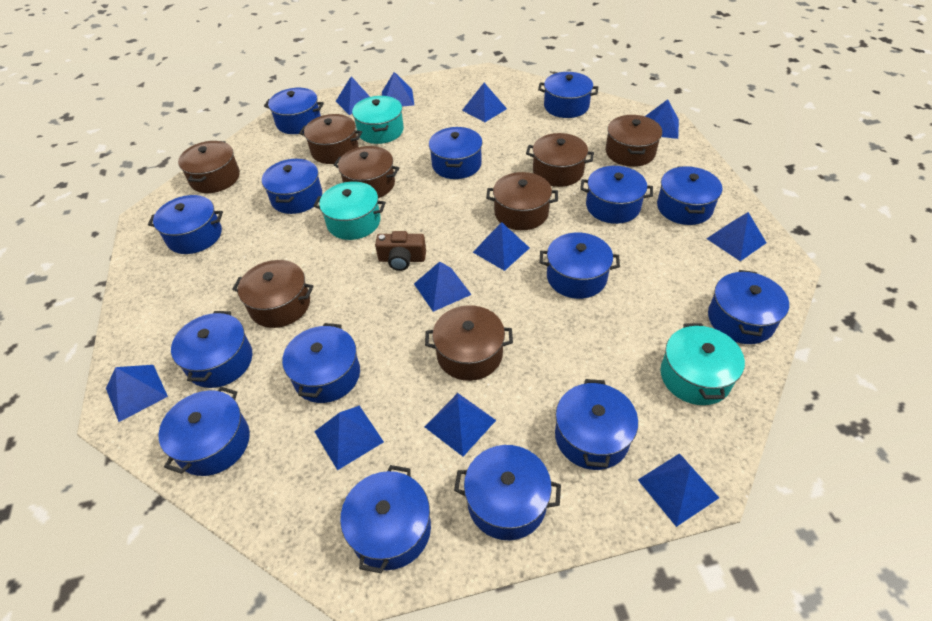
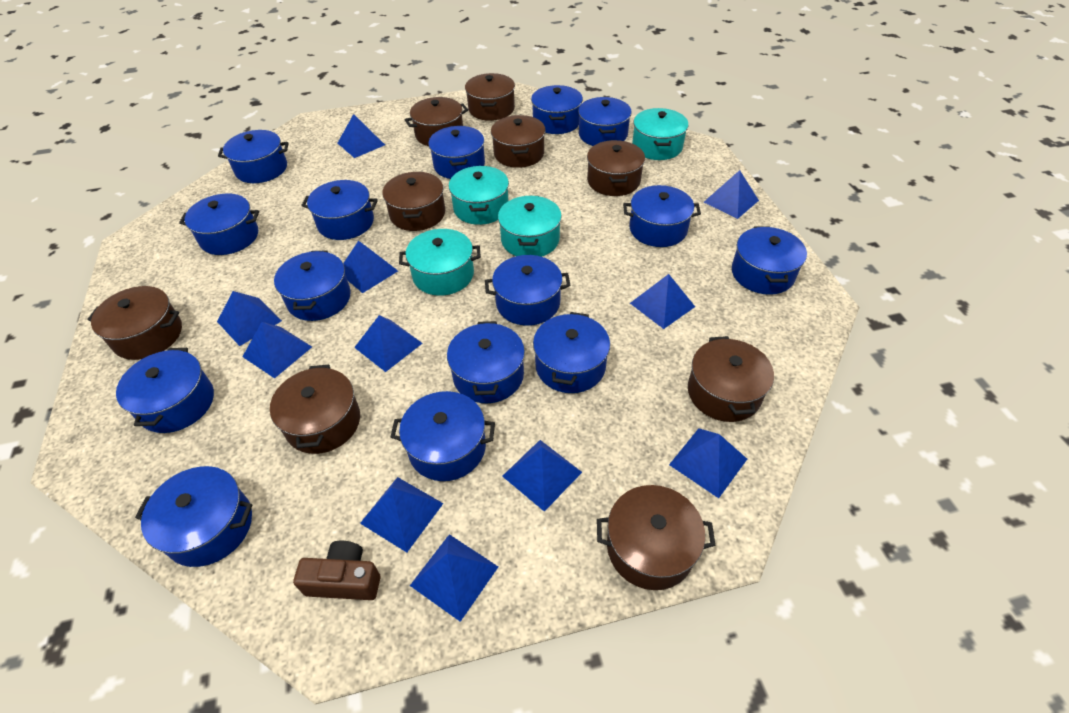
brown pot: [178,141,240,193] [232,260,314,328] [299,114,362,164] [334,146,400,198] [425,305,513,381] [486,172,558,230] [526,133,594,187] [606,115,662,167] = 8 -> [88,286,182,360] [270,365,360,454] [383,172,445,231] [405,97,468,146] [465,73,515,121] [491,115,546,168] [587,140,645,196] [597,485,716,590] [688,336,774,422] = 9
turquoise pot: [314,182,386,240] [352,96,404,144] [660,323,745,405] = 3 -> [399,229,481,296] [449,166,509,225] [498,196,562,257] [632,108,688,160] = 4

